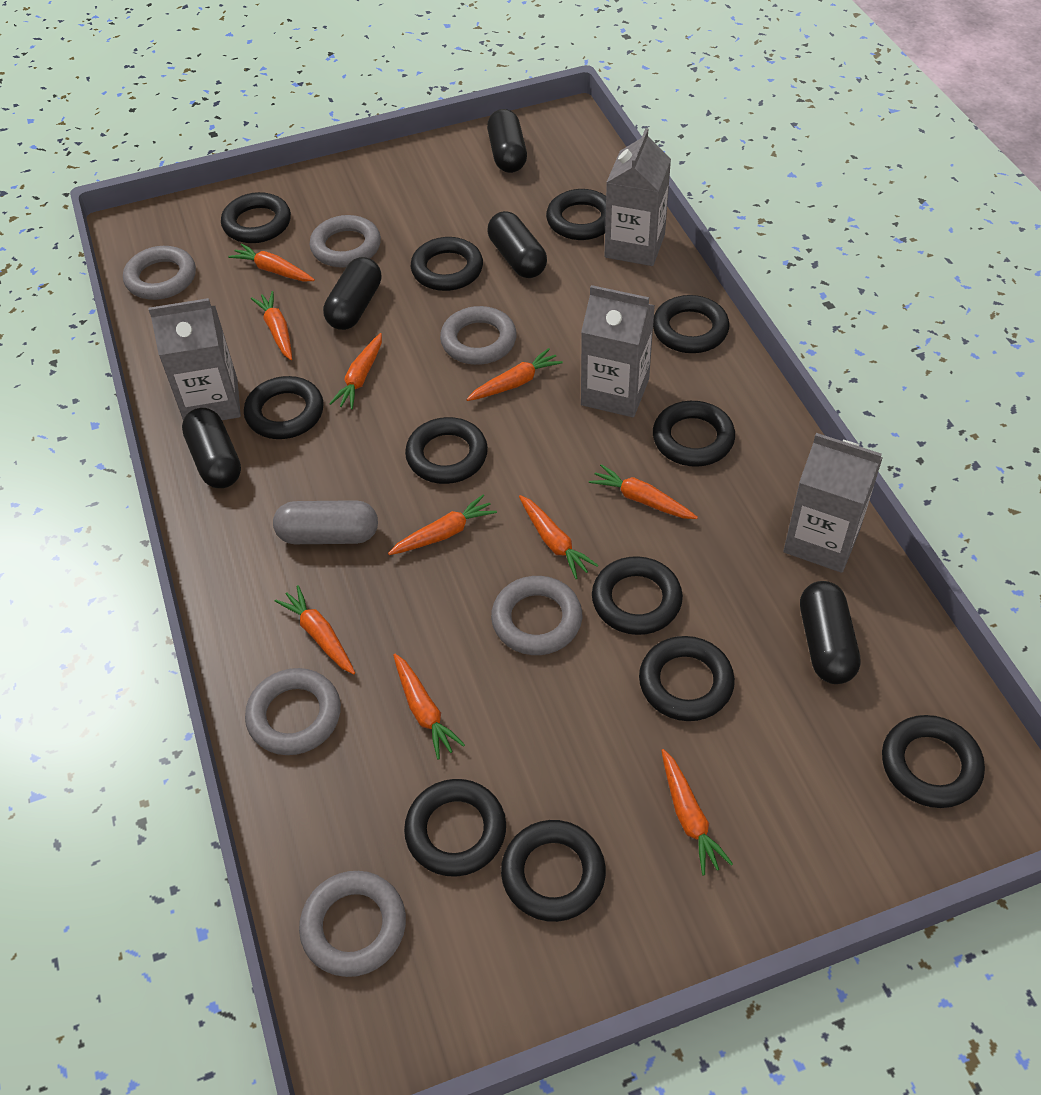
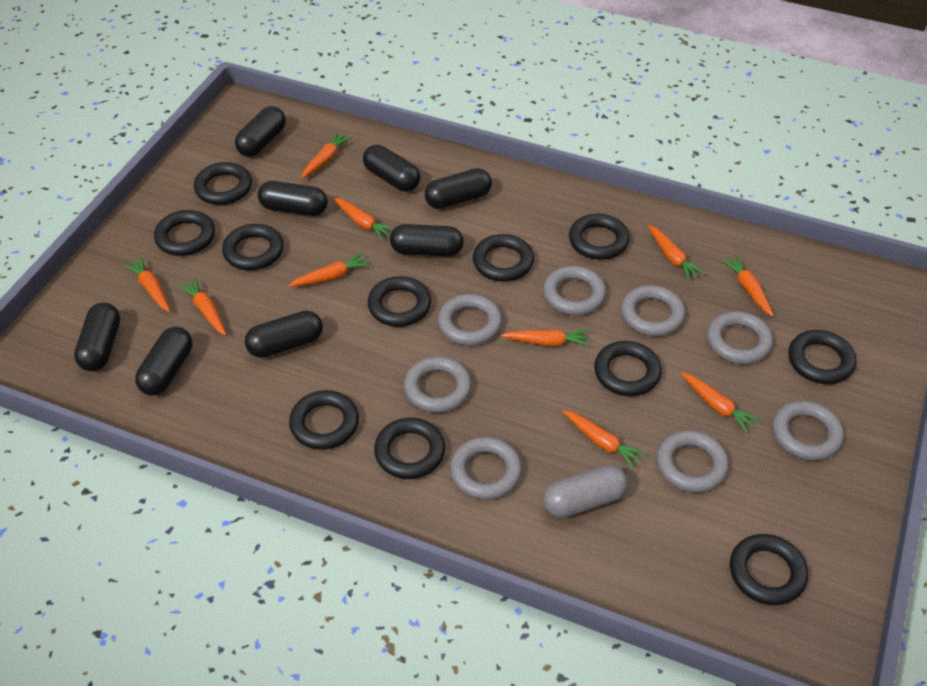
black capsule: [182,408,241,488] [323,257,381,330] [487,109,527,173] [488,211,547,278] [800,581,861,684] = 5 -> [74,303,120,371] [135,327,192,396] [235,106,286,157] [245,311,323,358] [258,181,328,216] [363,145,420,192] [390,224,464,257] [425,168,492,209] = 8
black ring: [221,192,291,243] [244,376,324,439] [404,779,506,877] [405,417,488,484] [411,237,483,291] [501,820,606,922] [546,189,606,240] [592,556,683,635] [639,636,735,721] [653,295,729,353] [653,401,735,467] [882,715,985,808] = 12 -> [154,210,215,256] [194,162,252,205] [222,224,284,270] [289,390,359,450] [368,276,431,327] [374,418,445,479] [473,234,534,282] [569,214,630,260] [594,341,662,396] [730,534,808,605] [788,330,856,384] = 11
grey carton: [148,298,241,420] [581,285,655,417] [605,128,671,266] [783,433,883,573] = 4 -> none = 0
grey ring: [123,246,196,300] [245,668,341,755] [299,871,406,977] [310,215,381,268] [440,306,517,365] [491,576,582,655] = 6 -> [404,356,472,413] [438,294,502,346] [450,437,522,500] [543,266,606,315] [621,285,686,336] [657,430,729,493] [707,311,773,364] [772,401,844,461] = 8

